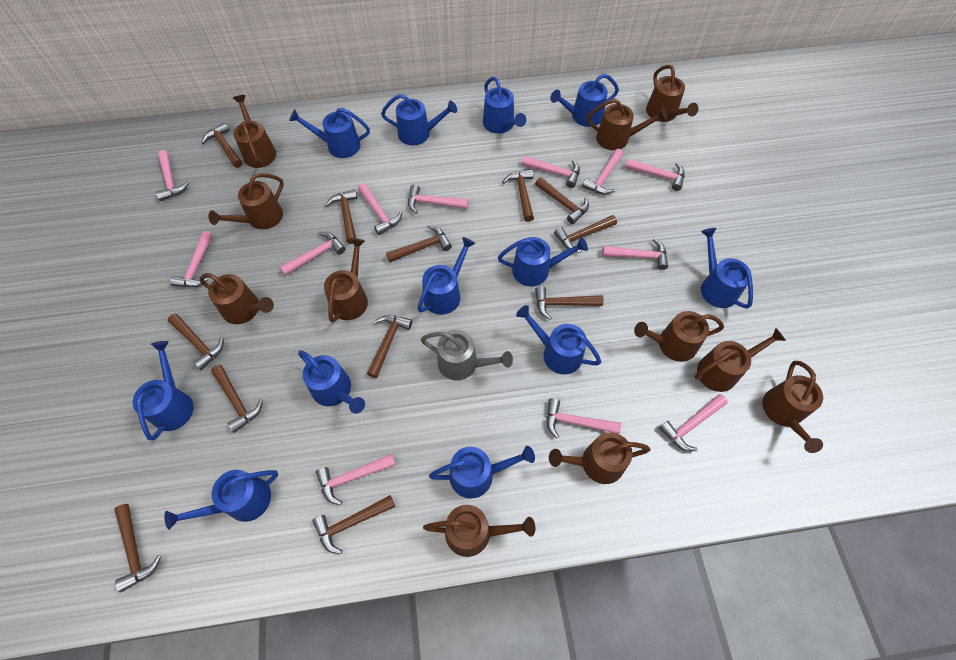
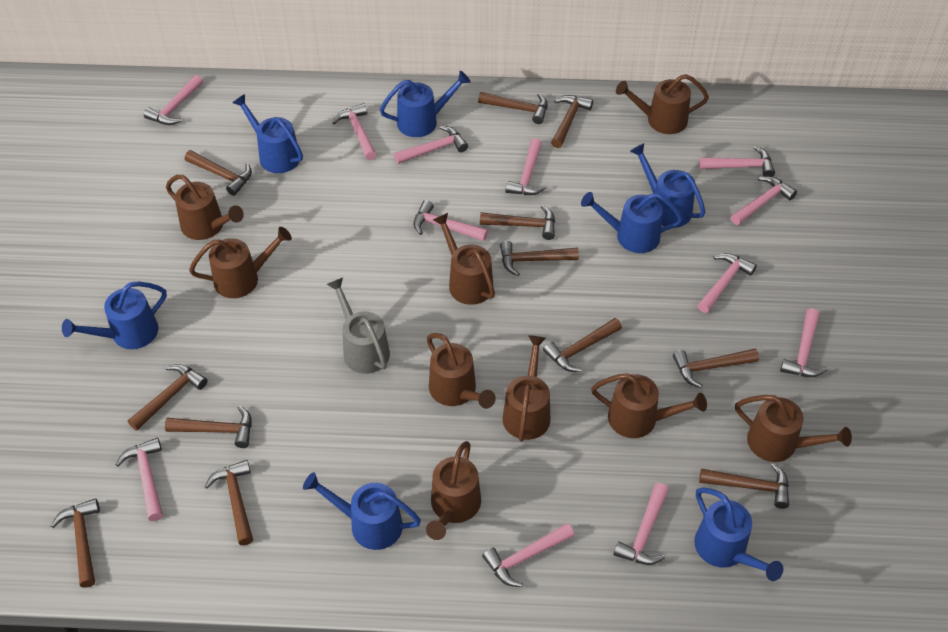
blue watering can: [133,341,194,441] [164,470,278,530] [289,108,370,158] [298,351,365,414] [381,94,457,145] [417,237,476,315] [429,446,535,498] [483,77,526,134] [498,237,588,286] [516,305,601,374] [550,74,619,127] [701,228,753,309] = 12 -> [62,281,167,349] [232,94,303,173] [303,472,421,550] [380,71,470,137] [581,192,683,253] [630,143,705,228] [694,487,783,581] = 7
brown watering can: [200,273,274,324] [208,173,284,229] [233,95,276,168] [324,238,368,323] [423,505,535,557] [549,432,651,484] [587,99,667,150] [634,311,724,362] [646,65,698,122] [694,328,786,392] [762,361,823,453] = 11 -> [166,175,244,240] [189,227,292,298] [426,441,481,540] [427,333,496,409] [433,213,495,305] [503,335,550,441] [591,373,707,438] [616,74,709,134] [735,395,852,462] = 9

